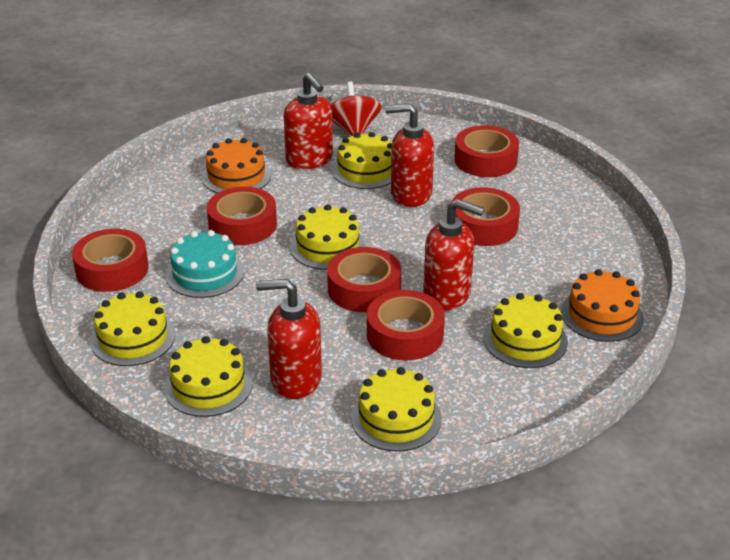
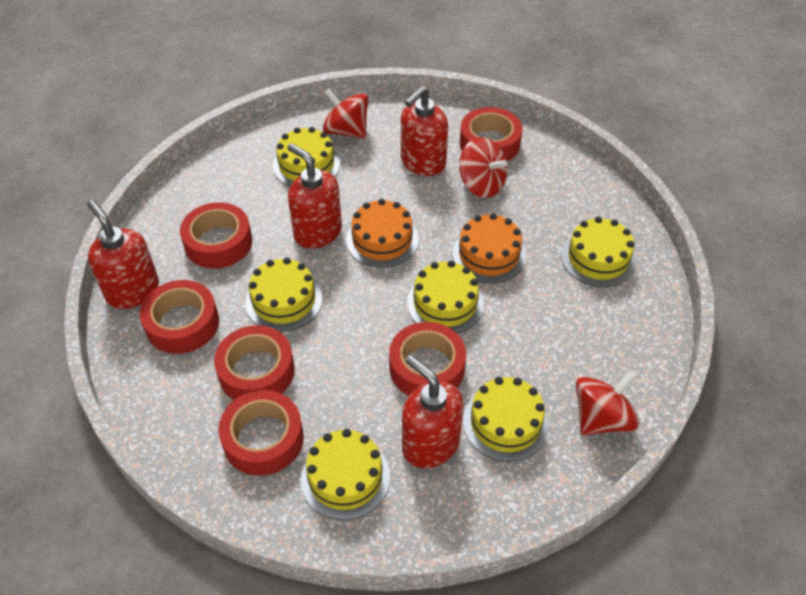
red spinning top: [331,82,382,136] = 1 -> [323,89,369,139] [459,137,507,198] [576,371,639,435] = 3
turquoise cake: [166,230,244,298] = 1 -> none = 0

